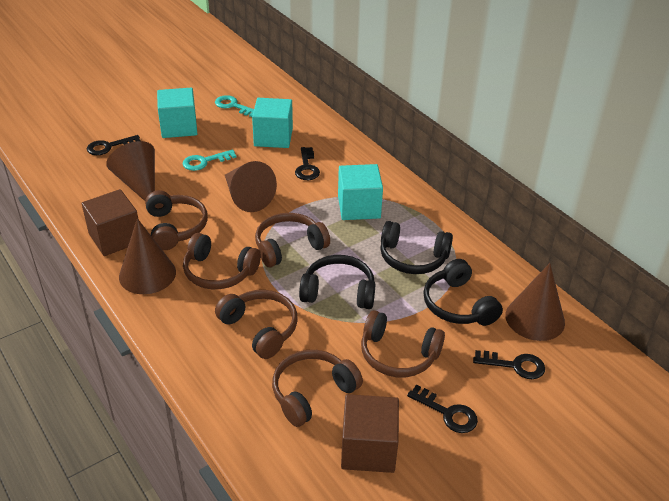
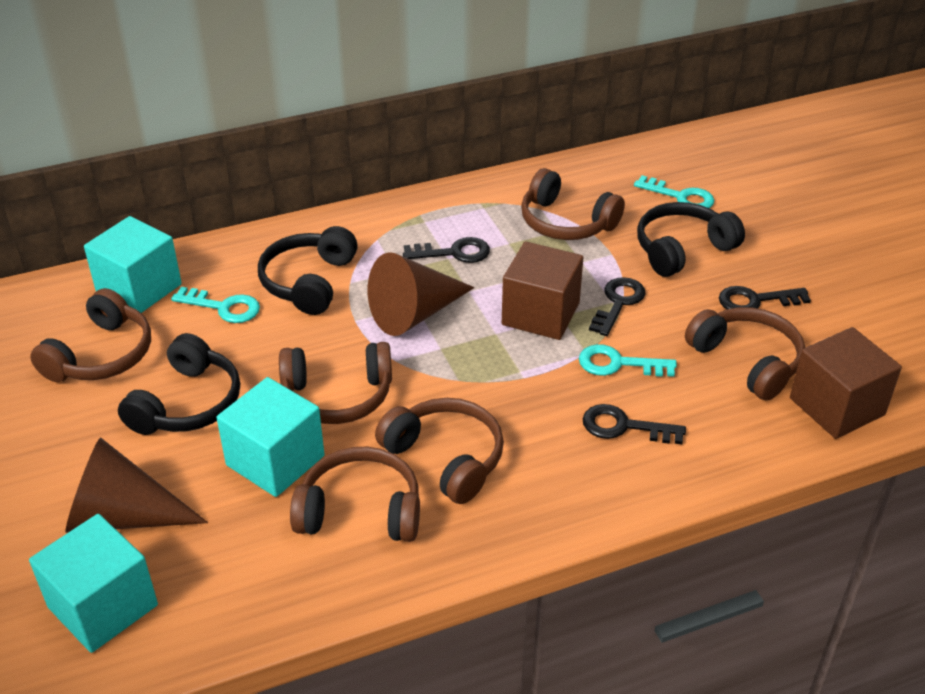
brown cone: [106,141,155,201] [119,218,176,294] [225,161,277,212] [505,263,565,341] = 4 -> [65,437,208,533] [368,252,475,336] = 2
turquoise key: [182,149,236,171] [215,95,254,117] = 2 -> [171,287,260,323] [579,344,677,377] [634,175,714,208] = 3

